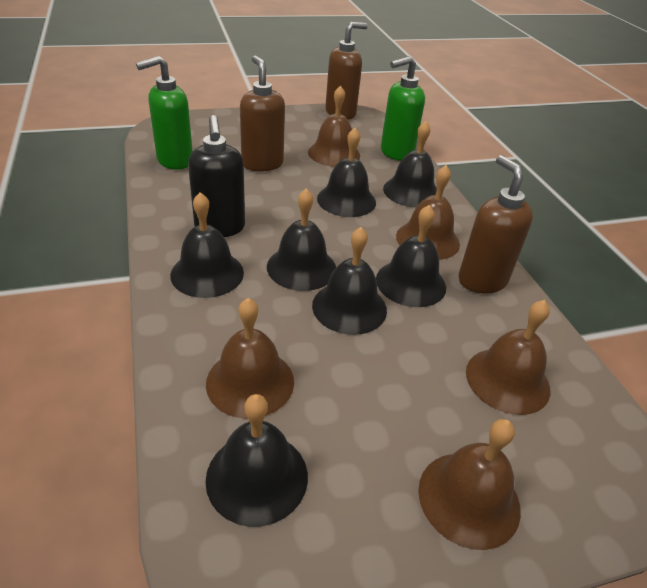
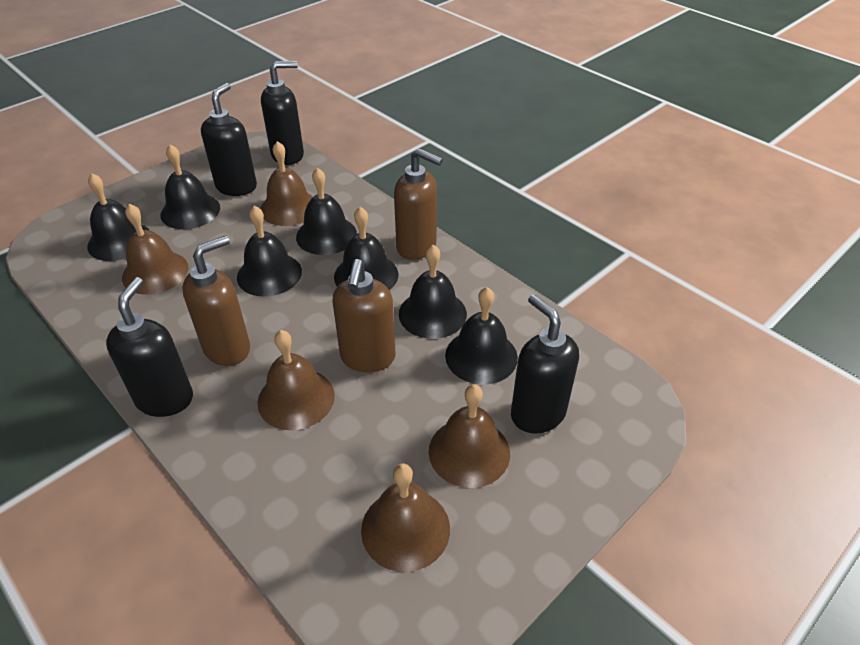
black soap dispenser: [188,115,245,237] = 1 -> [106,277,193,417] [201,83,257,196] [261,61,304,165] [511,294,579,434] = 4
green soap dispenser: [136,56,193,170] [381,56,425,161] = 2 -> none = 0

